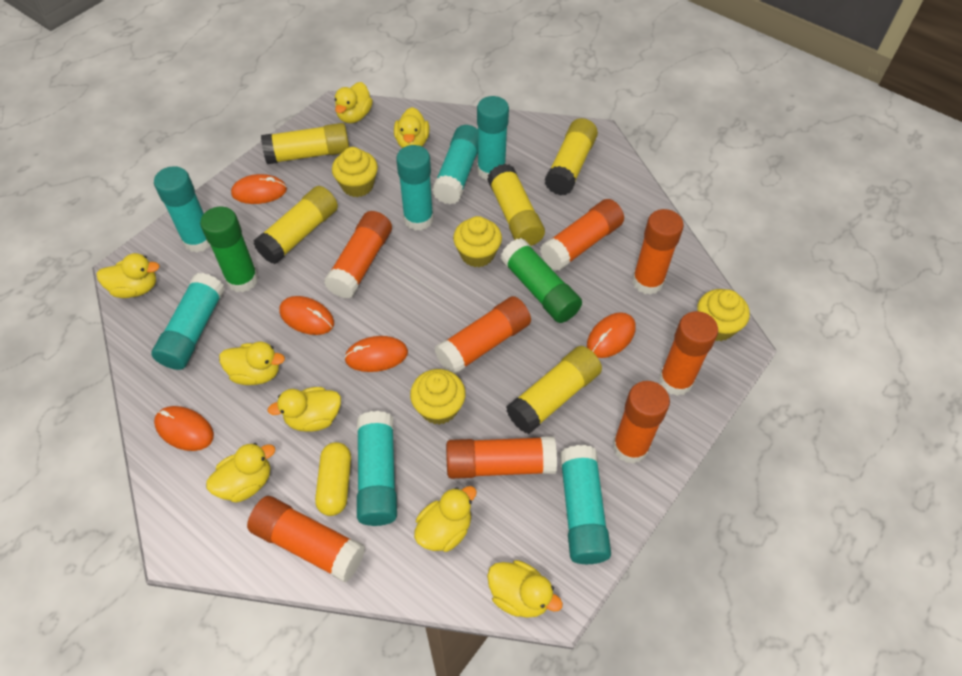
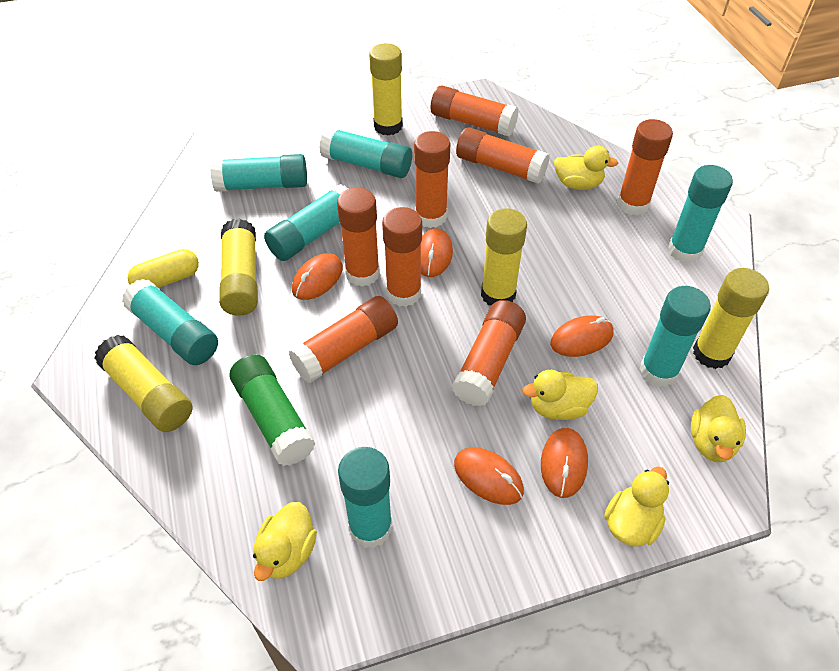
green glue stick: [200,207,259,292] [500,238,582,323] = 2 -> [230,354,315,466] = 1
yellow cupcake: [332,147,378,197] [410,369,466,425] [453,216,502,267] [697,289,750,341] = 4 -> none = 0
yellow duck: [96,253,160,298] [206,443,275,503] [219,342,285,385] [267,387,341,432] [335,82,373,123] [394,107,429,148] [414,486,477,552] [487,560,563,618] = 8 -> [253,502,317,581] [522,370,598,420] [554,146,618,190] [604,467,669,547] [691,395,746,462] = 5

